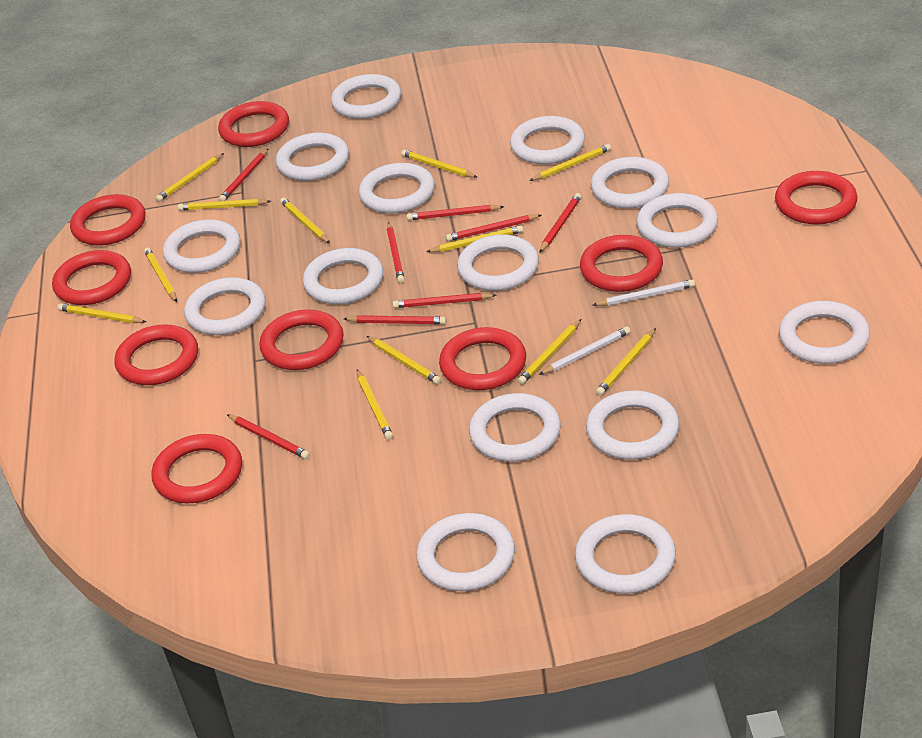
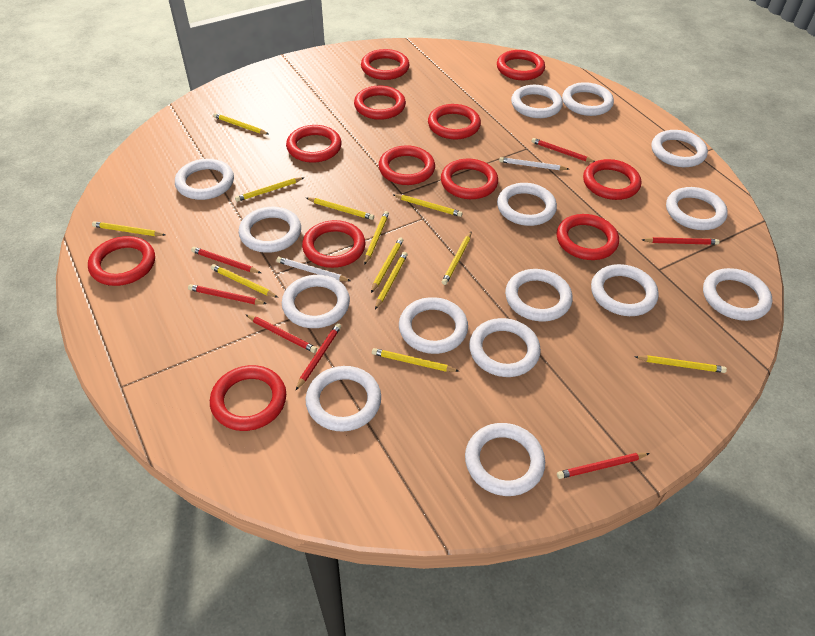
red pencil: [219,148,269,201] [227,414,310,459] [344,315,446,324] [387,222,405,283] [393,293,496,308] [407,205,504,220] [446,214,541,241] [539,193,582,253] = 8 -> [188,284,267,304] [191,247,261,273] [246,315,317,353] [296,323,341,390] [531,138,595,162] [557,453,650,479] [642,237,720,245] = 7
red ring: [52,250,131,305] [70,194,146,246] [115,324,198,385] [151,434,242,503] [218,101,289,147] [259,310,344,370] [439,327,526,390] [580,235,663,292] [775,171,857,224] = 9 -> [88,236,155,286] [210,365,286,431] [286,125,341,163] [302,220,366,268] [354,86,406,120] [361,49,409,80] [379,145,435,185] [428,104,481,139] [441,159,498,199] [497,50,545,80] [556,214,619,260] [583,159,641,200] = 12

